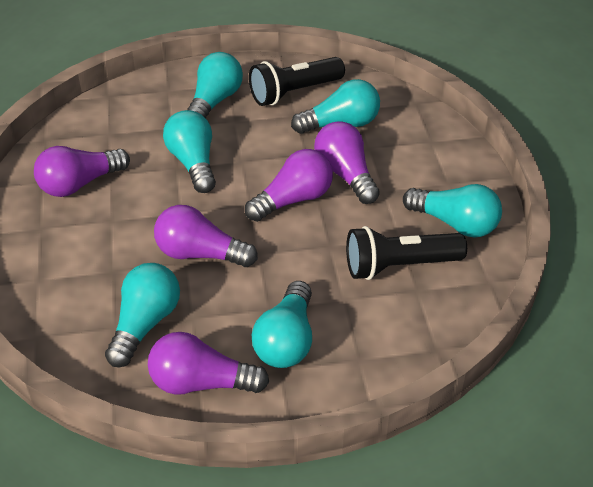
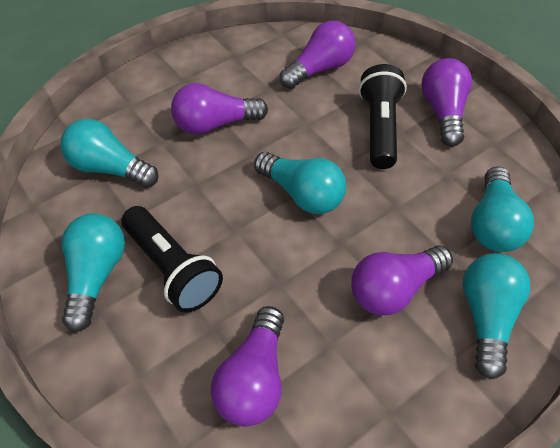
turquoise light bulb: [105,263,180,368] [163,110,216,193] [187,52,243,118] [252,281,312,368] [291,79,380,134] [403,184,502,238] = 6 -> [60,119,159,188] [62,214,125,332] [254,152,346,214] [463,253,530,379] [471,166,534,252] = 5

